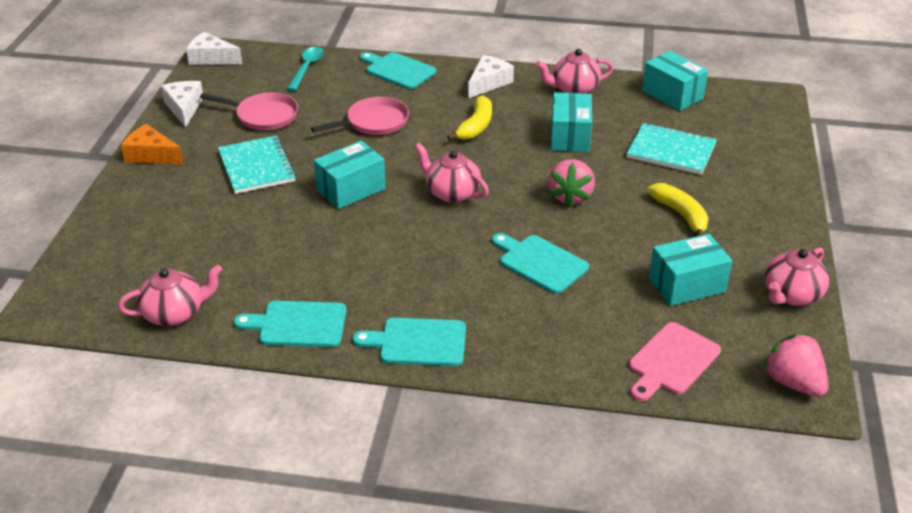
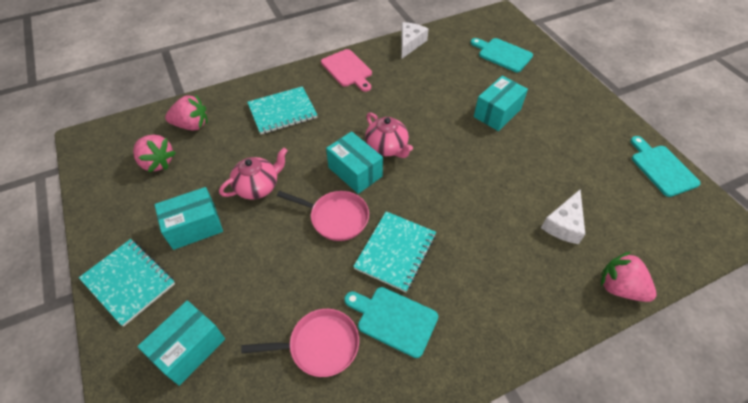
orange cheese: [121,124,184,165] = 1 -> none = 0
pink strawberry: [548,159,595,208] [763,333,828,397] = 2 -> [133,135,176,172] [165,95,208,130] [601,252,657,302] = 3
pink teapot: [118,265,223,326] [414,143,489,203] [536,49,613,94] [764,247,829,306] = 4 -> [219,148,288,200] [365,112,413,158] = 2
turquoise cutting board: [234,301,346,347] [353,318,466,366] [360,52,436,89] [492,233,589,294] = 4 -> [344,287,438,358] [471,38,533,72] [630,136,701,197] = 3
turquoise notebook: [218,136,296,194] [626,123,717,175] = 2 -> [79,239,175,327] [247,86,317,134] [353,211,436,292] = 3
turquoise spoon: [287,47,324,91] = 1 -> none = 0
white cheese: [161,81,203,128] [186,32,242,65] [468,55,514,98] = 3 -> [401,22,429,59] [541,189,585,244] = 2
yellow banana: [447,95,492,141] [648,183,709,237] = 2 -> none = 0

